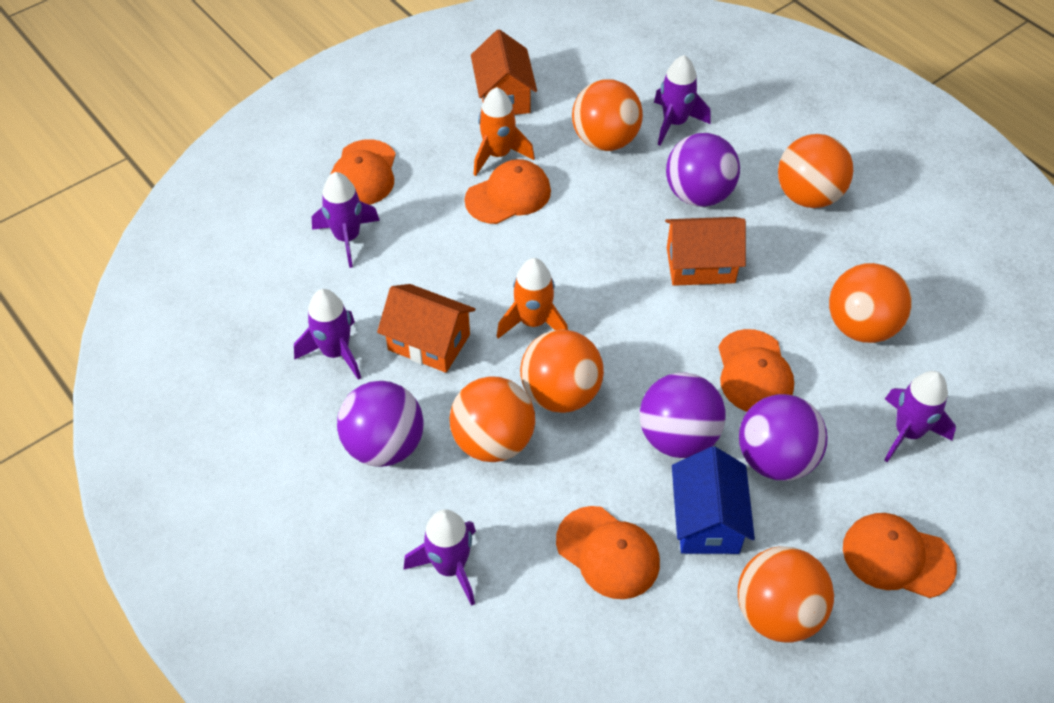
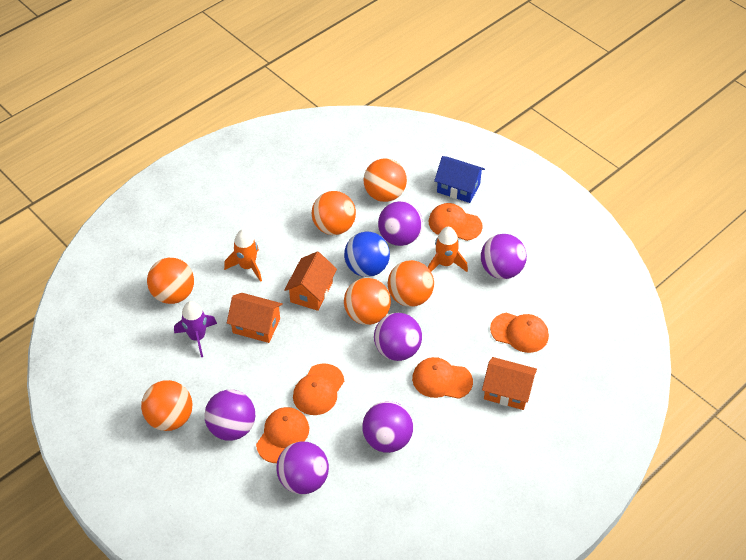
blue ball: none = 0 -> [344,232,390,277] = 1
purple ball: [337,381,424,467] [640,373,726,458] [666,133,740,207] [739,394,828,481] = 4 -> [204,390,255,441] [276,441,329,494] [362,401,413,453] [374,313,422,361] [378,201,423,246] [481,234,527,279] = 6
purple rocket: [294,289,361,380] [312,172,380,268] [404,509,476,606] [654,55,711,146] [884,371,956,462] = 5 -> [174,301,217,357] = 1

